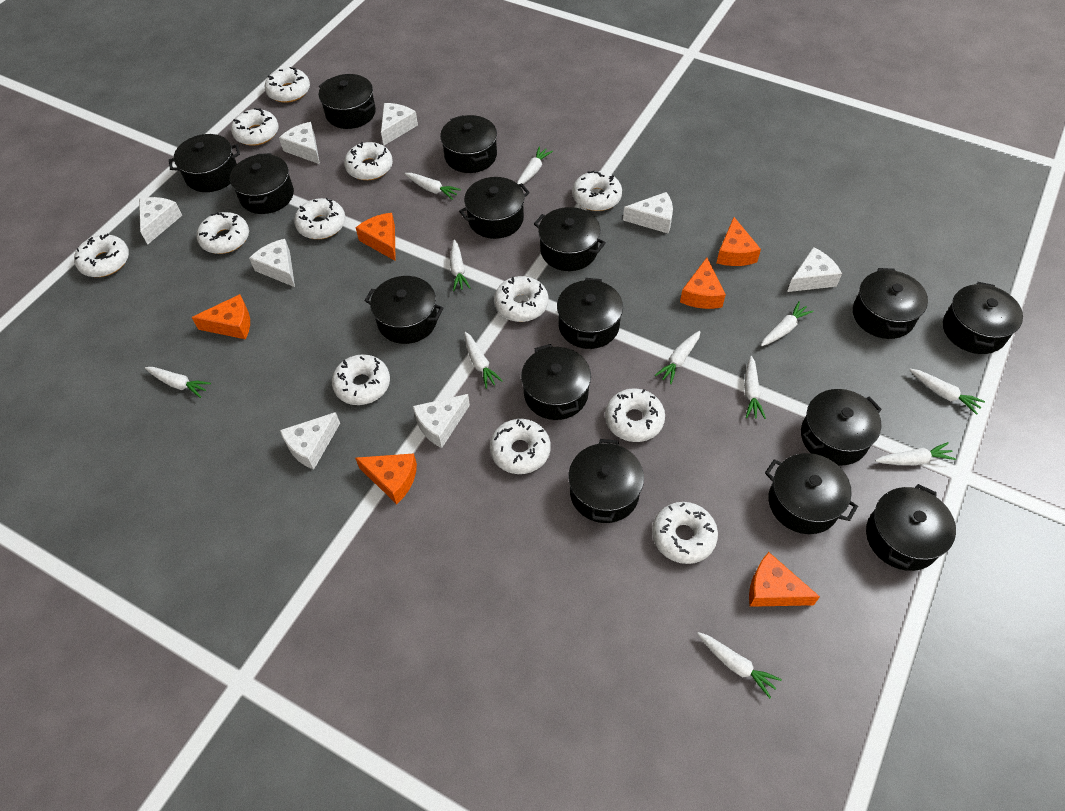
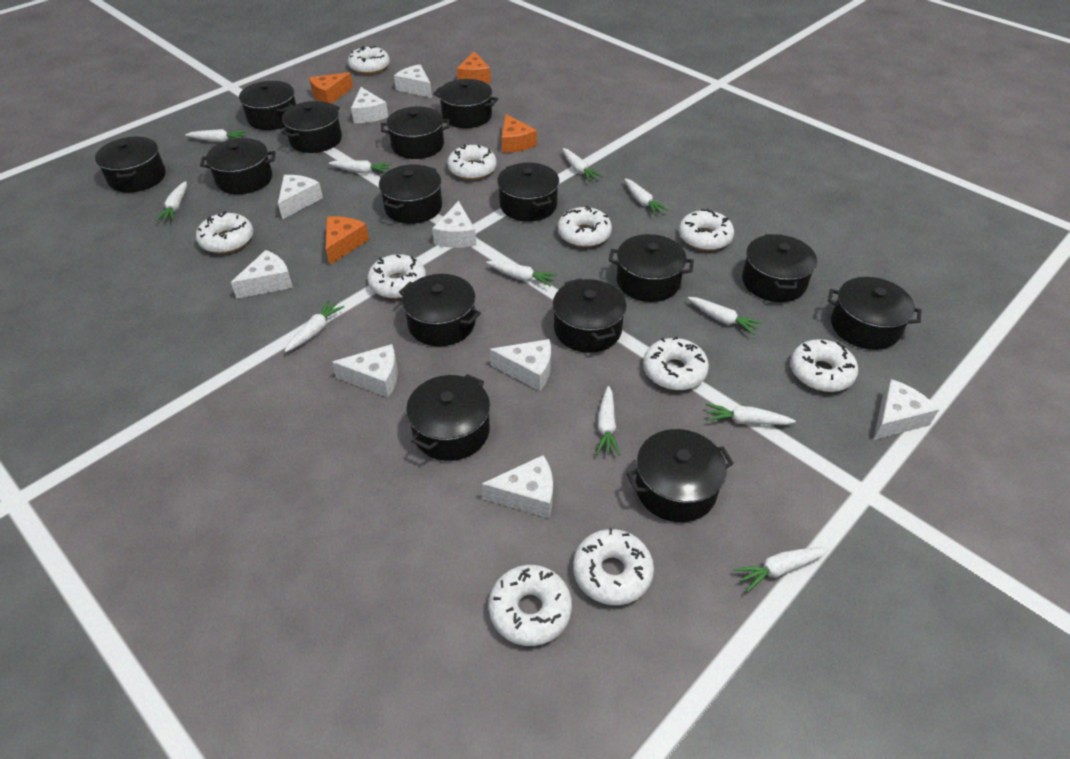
orange cheese: [191,294,250,339] [355,453,417,504] [356,213,396,261] [680,258,726,309] [716,217,761,266] [749,552,820,607] = 6 -> [309,72,353,104] [326,216,369,265] [457,51,491,83] [502,114,537,153] = 4
white cheese: [139,197,182,244] [249,239,295,287] [279,122,320,164] [280,412,340,470] [381,103,418,145] [413,394,470,448] [623,192,673,233] [787,247,842,292] = 8 -> [230,250,293,299] [278,175,323,219] [332,344,398,397] [351,87,388,123] [394,64,432,98] [432,201,476,248] [482,455,553,518] [490,339,551,391] [874,379,939,440] = 9
white donut: [74,234,129,277] [197,212,249,254] [231,108,278,146] [265,67,310,103] [294,198,346,239] [332,354,390,405] [344,142,393,180] [490,419,551,474] [494,276,548,322] [572,171,622,211] [605,389,665,442] [652,502,718,564] = 12 -> [196,211,253,254] [348,46,390,74] [367,254,426,299] [447,144,497,180] [488,565,572,646] [558,206,612,247] [573,528,654,605] [643,337,709,390] [679,209,734,251] [790,339,858,392] = 10

